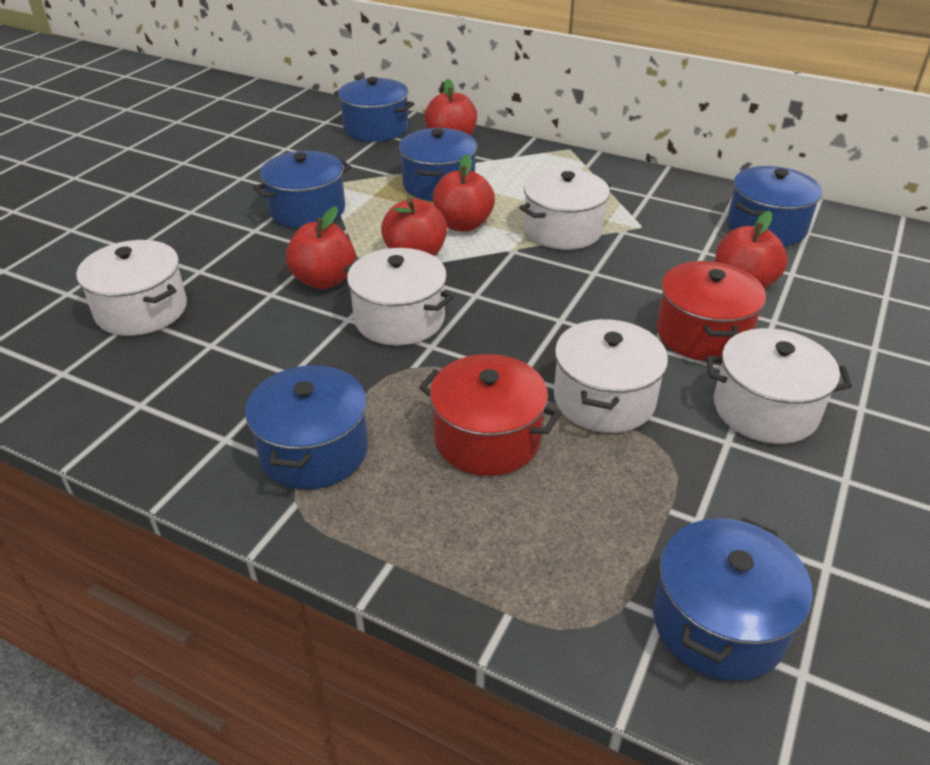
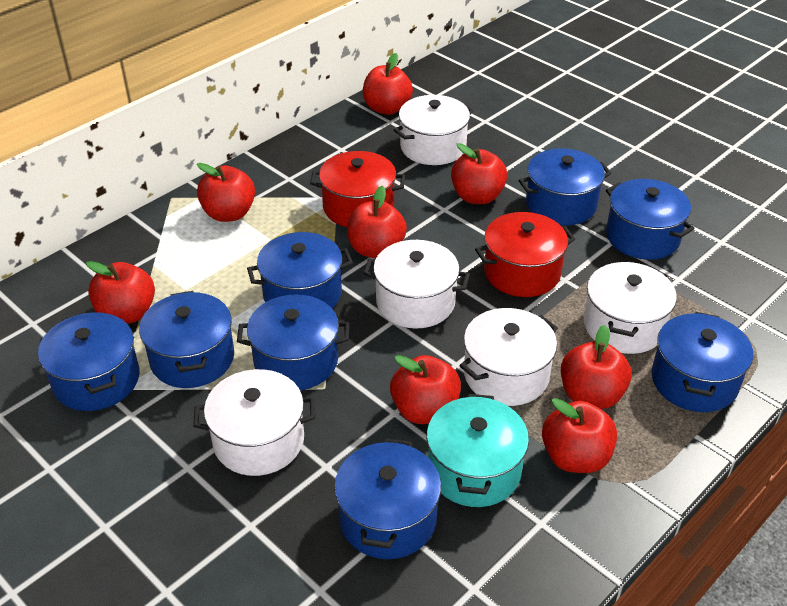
blue pot: [245,364,368,490] [253,151,351,228] [334,77,414,142] [399,128,477,201] [653,518,812,681] [727,166,822,246] = 6 -> [38,312,139,411] [139,291,234,388] [237,294,349,390] [247,232,353,308] [334,438,441,559] [519,148,612,226] [606,179,695,260] [652,312,753,412] = 8
red apple: [286,206,356,289] [381,198,447,256] [424,79,477,135] [433,154,495,232] [715,211,788,289] = 5 -> [86,261,155,324] [197,163,255,222] [347,186,407,258] [363,53,413,115] [390,355,461,424] [451,143,508,204] [542,398,617,473] [561,325,632,409] = 8
turquoise pot: none = 0 -> [427,394,529,507] = 1

